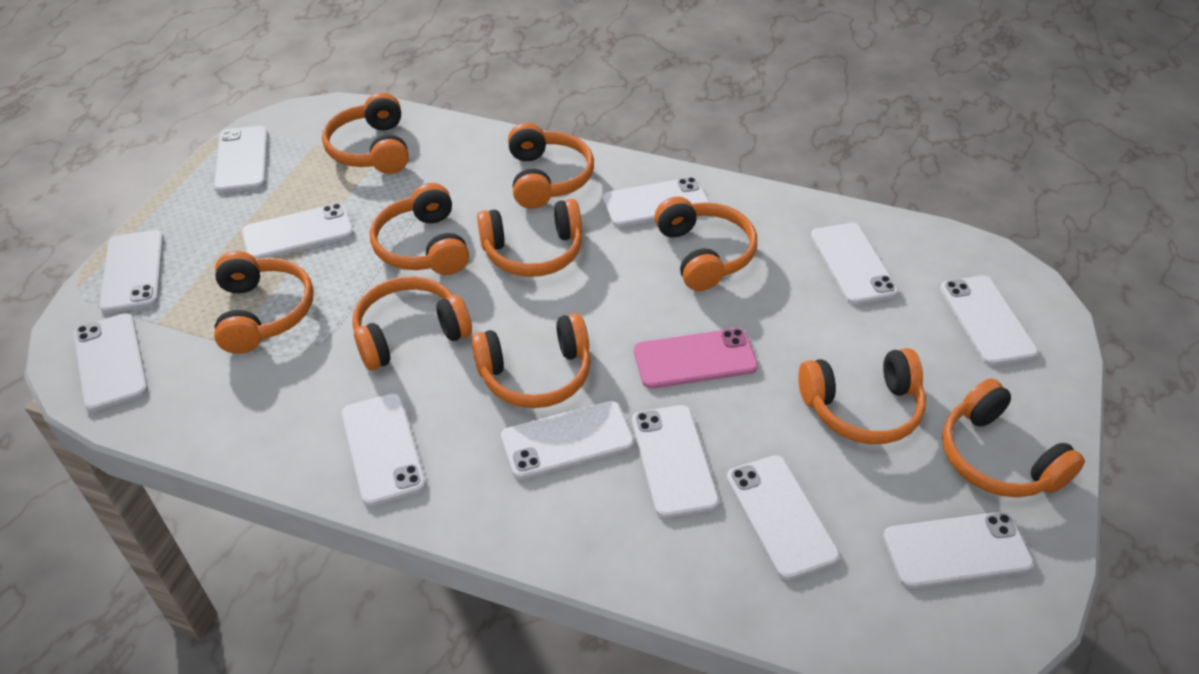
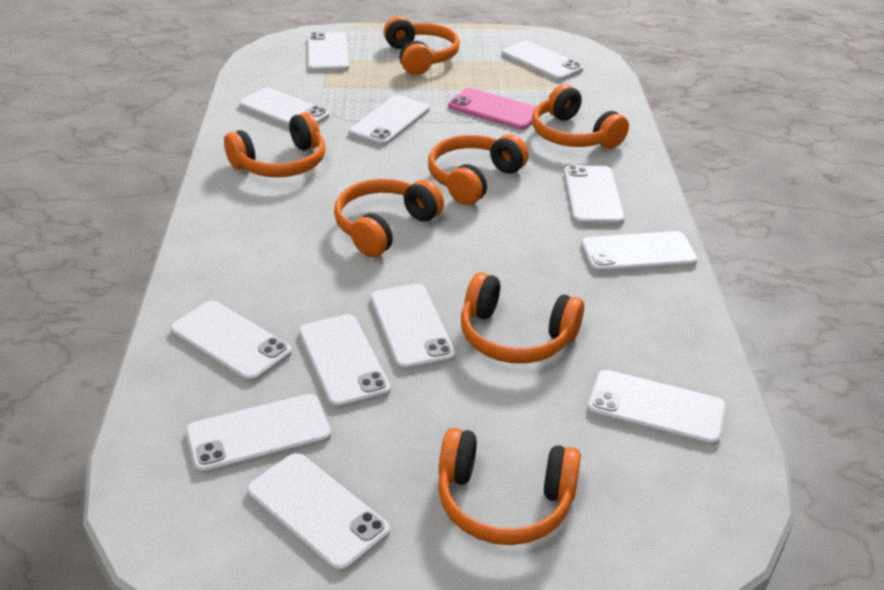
orange headphones: [214,251,314,354] [322,92,409,174] [352,276,472,370] [370,183,469,275] [471,313,591,408] [477,199,582,277] [508,123,594,209] [655,196,757,291] [798,348,926,444] [942,379,1085,497] = 10 -> [224,112,326,177] [334,179,444,257] [383,16,460,75] [428,134,529,205] [438,428,581,545] [461,272,584,364] [532,84,629,149] = 7

